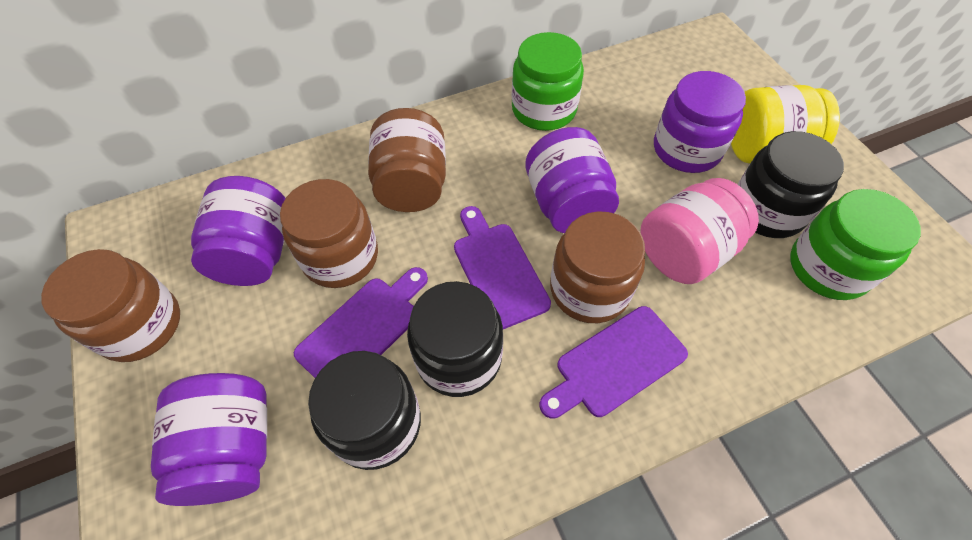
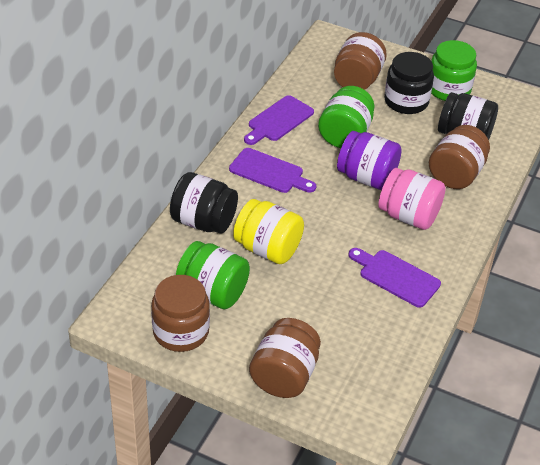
green jar: [512,32,584,131] [790,189,921,300] = 2 -> [176,241,250,309] [318,86,374,148] [431,40,477,101] = 3
purple jar: [151,373,267,506] [191,176,285,286] [525,127,619,233] [654,71,746,173] = 4 -> [337,131,401,190] = 1

